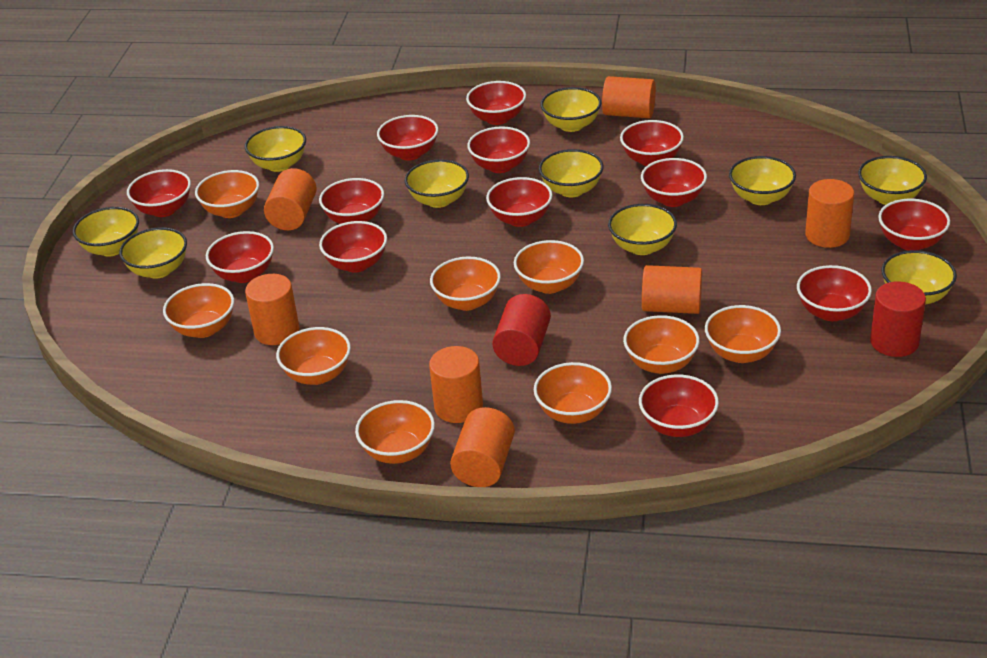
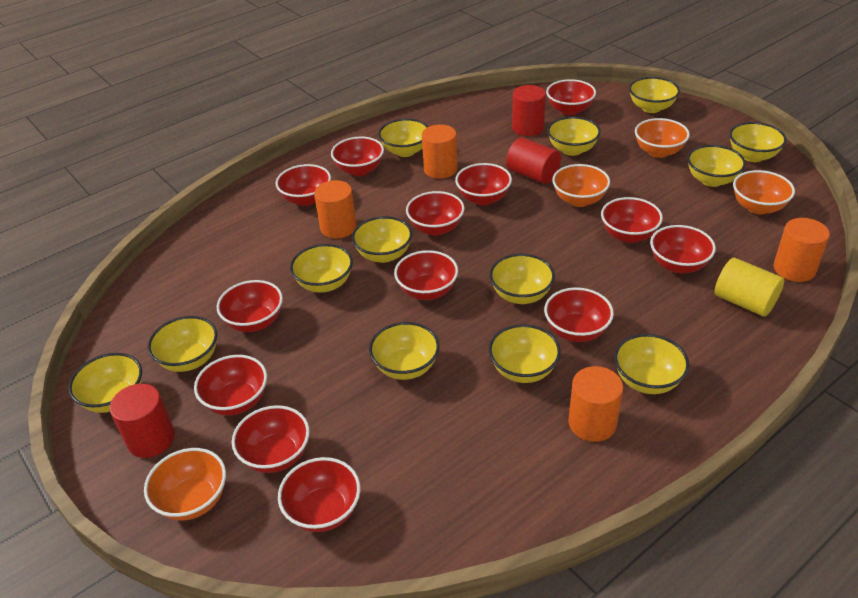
orange bowl: [163,283,234,338] [195,170,259,218] [276,327,351,385] [355,400,435,464] [430,256,501,311] [514,240,584,294] [534,362,612,424] [623,315,699,374] [705,305,781,363] = 9 -> [144,448,226,520] [552,164,610,207] [635,118,690,158] [733,170,795,214] = 4
orange cylinder: [245,274,299,345] [264,168,317,230] [429,346,483,423] [450,407,515,487] [602,76,656,118] [642,265,702,314] [805,179,854,248] = 7 -> [314,180,357,239] [422,124,457,179] [568,366,623,442] [774,218,830,282] = 4
red cylinder: [492,294,551,366] [870,281,926,357] = 2 -> [110,384,175,458] [506,137,561,184] [512,85,546,136] = 3
yellow bowl: [73,207,139,256] [119,227,187,279] [245,126,306,172] [405,159,469,208] [539,149,604,197] [541,87,601,132] [608,204,677,255] [729,156,796,205] [858,156,927,205] [881,250,957,304] = 10 -> [68,353,142,413] [148,316,217,372] [290,244,353,293] [352,216,412,263] [369,322,439,380] [378,119,428,157] [489,324,561,383] [490,254,555,304] [547,117,601,156] [614,334,689,394] [629,77,680,113] [687,145,746,187] [729,122,786,162] = 13
yellow cylinder: none = 0 -> [714,257,784,317] = 1

